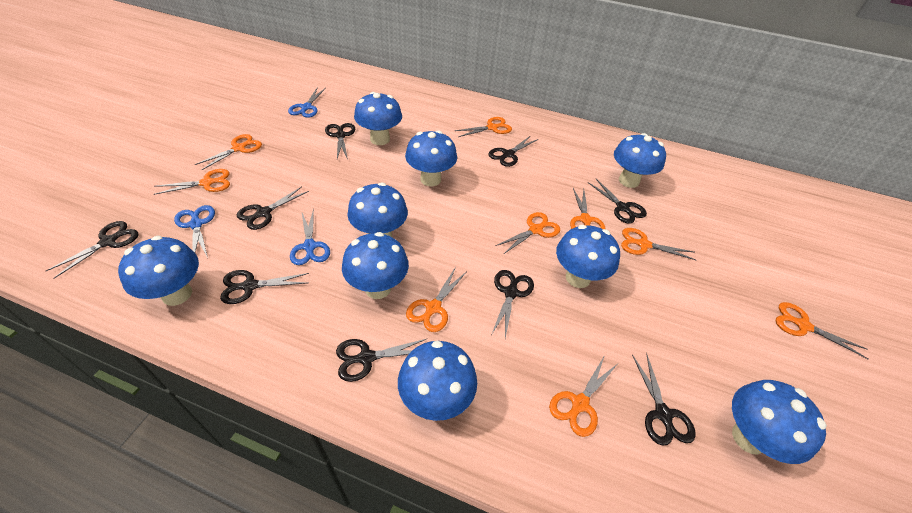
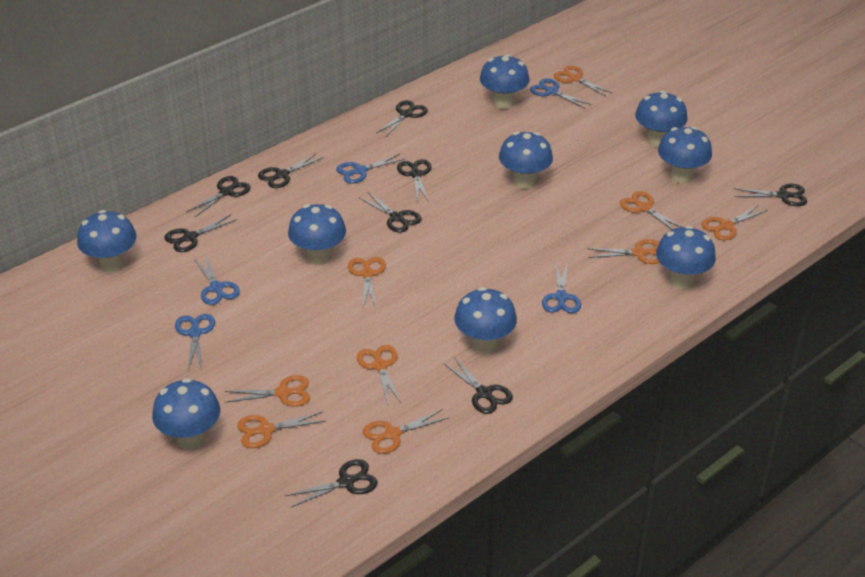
blue scissors: [174,205,215,258] [288,87,326,118] [290,208,330,265] = 3 -> [175,314,215,370] [194,254,240,305] [336,154,405,184] [530,78,592,108] [542,263,581,313] = 5

